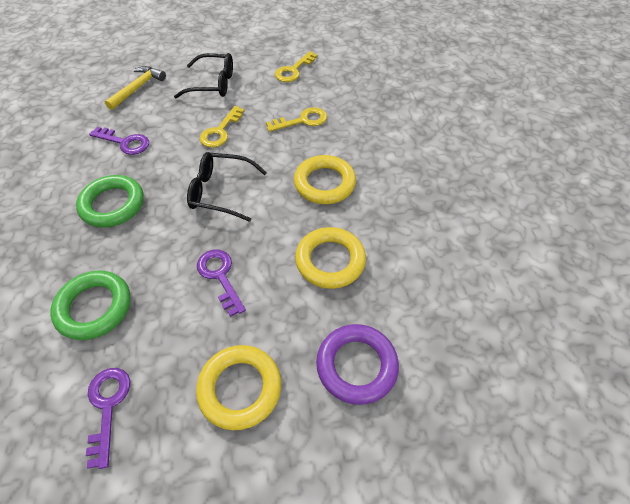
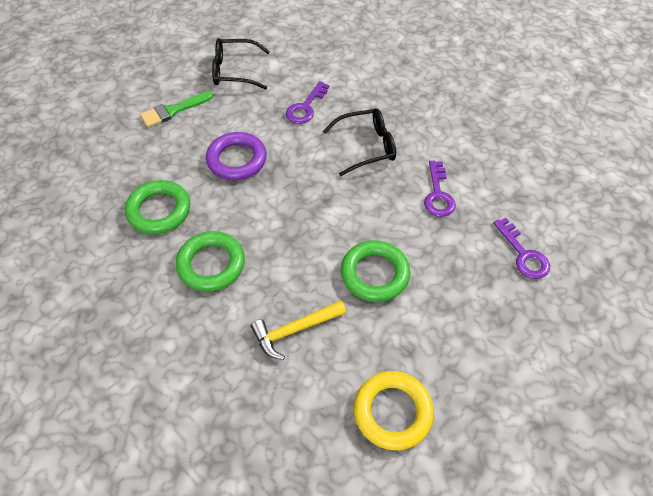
green brush: none = 0 -> [140,92,213,127] = 1
green ring: [50,270,131,340] [76,175,144,227] = 2 -> [125,180,190,234] [176,231,245,292] [341,240,410,302] = 3
yellow key: [199,106,244,148] [266,107,327,132] [275,51,318,82] = 3 -> none = 0
yellow ring: [196,345,281,430] [294,155,356,204] [295,227,366,289] = 3 -> [354,371,434,450] = 1

